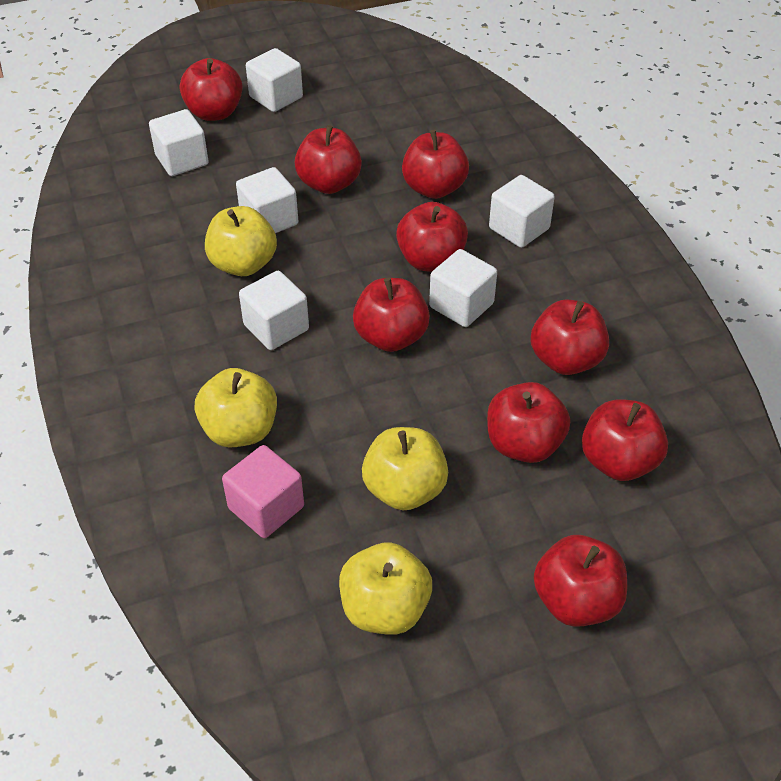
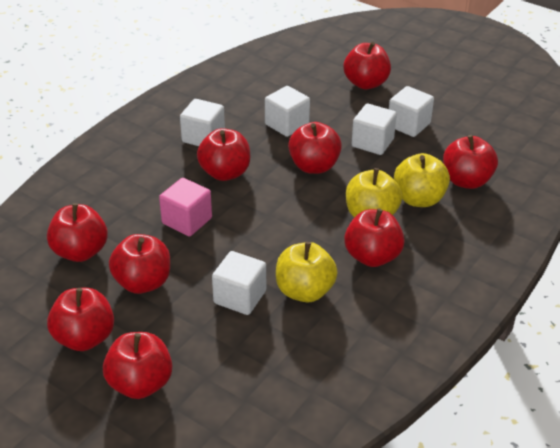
white cube: [149,109,209,176] [236,167,298,233] [239,271,309,350] [246,48,303,112] [429,249,497,327] [489,175,555,248] = 6 -> [180,99,225,146] [212,251,266,315] [265,86,310,137] [352,104,397,155] [389,86,434,137] = 5
yellow apple: [195,368,277,448] [205,206,277,276] [339,542,432,635] [362,427,448,510] = 4 -> [276,242,338,302] [346,168,402,217] [394,153,450,207] = 3

